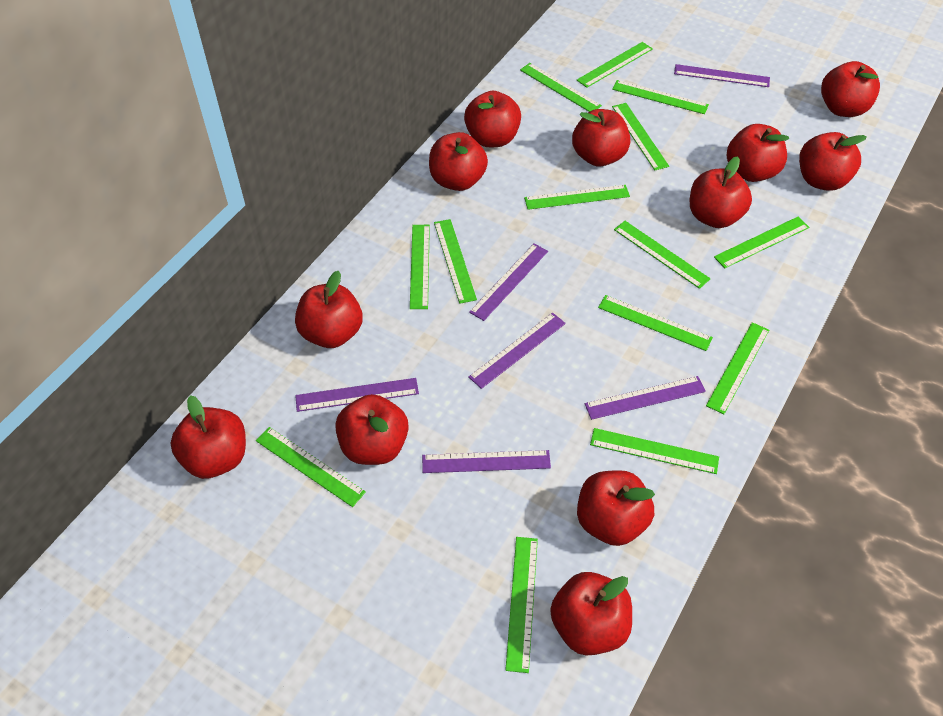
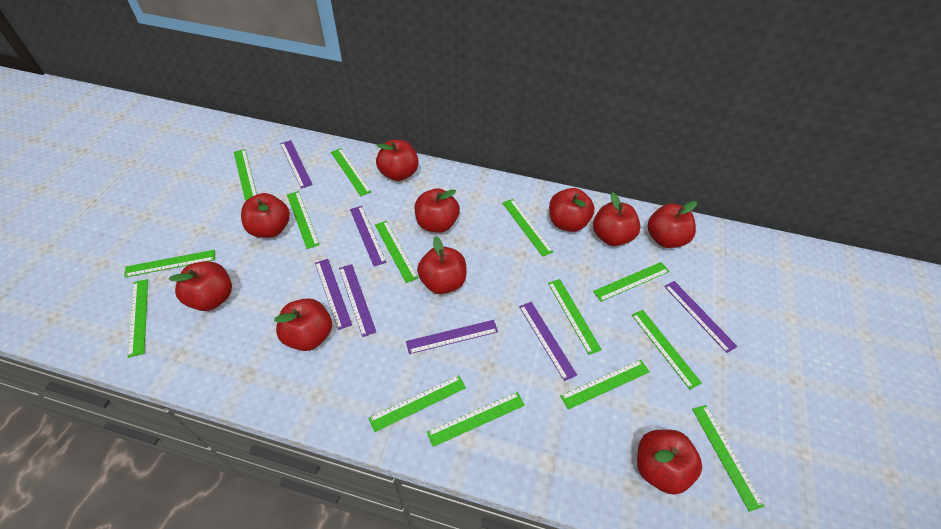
purple ruler: [295,378,419,412] [422,450,551,473] [468,313,566,389] [469,244,548,321] [585,376,706,420] [674,64,770,87] = 6 -> [280,140,313,189] [315,259,352,330] [339,264,376,337] [350,206,386,267] [406,320,498,354] [519,302,577,381] [664,281,738,353] = 7
red apple: [170,395,246,479] [295,271,363,348] [335,394,409,465] [429,132,488,191] [464,91,521,147] [550,572,632,656] [572,109,630,166] [577,470,655,546] [689,156,752,228] [727,124,789,182] [799,132,867,191] [821,61,880,117] = 12 -> [169,261,232,311] [241,193,290,238] [274,298,332,351] [376,140,419,181] [414,188,460,233] [417,236,467,294] [549,188,594,232] [593,192,640,246] [637,430,702,495] [648,201,697,248] = 10

